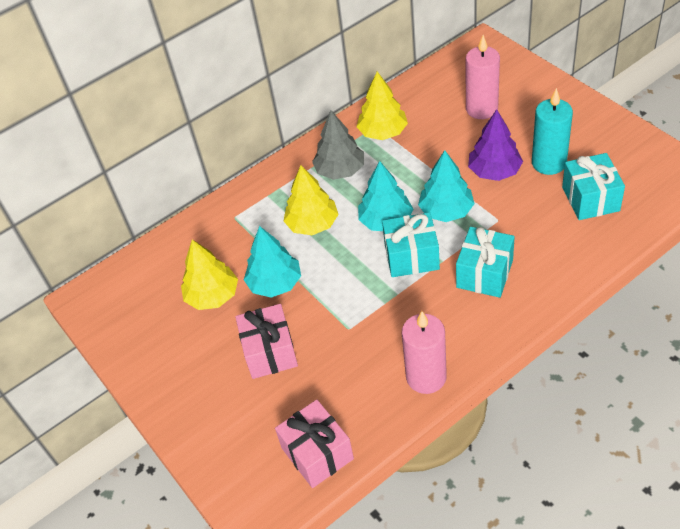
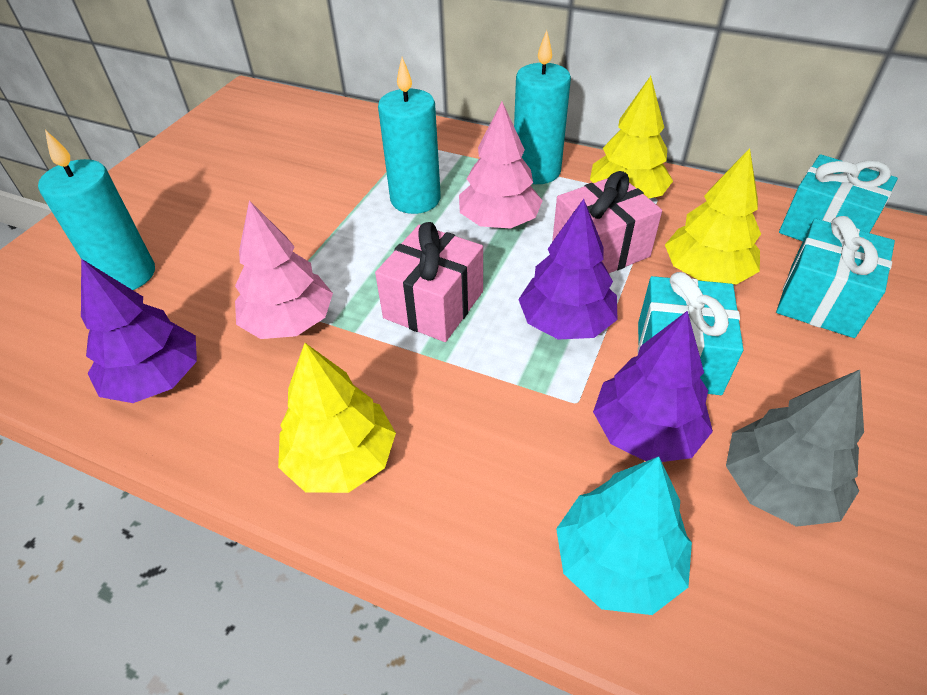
pink candle: [402,311,447,394] [466,35,500,119] = 2 -> none = 0
pink tree: none = 0 -> [235,200,333,339] [459,102,543,229] = 2
purple tree: [468,109,523,181] = 1 -> [81,259,197,403] [518,199,618,340] [593,311,713,462] = 3
turquoise candle: [532,88,573,175] = 1 -> [38,130,155,290] [378,57,441,214] [514,30,571,184] = 3
turquoise tree: [244,226,301,298] [358,161,413,231] [418,150,474,222] = 3 -> [556,457,692,615] = 1

